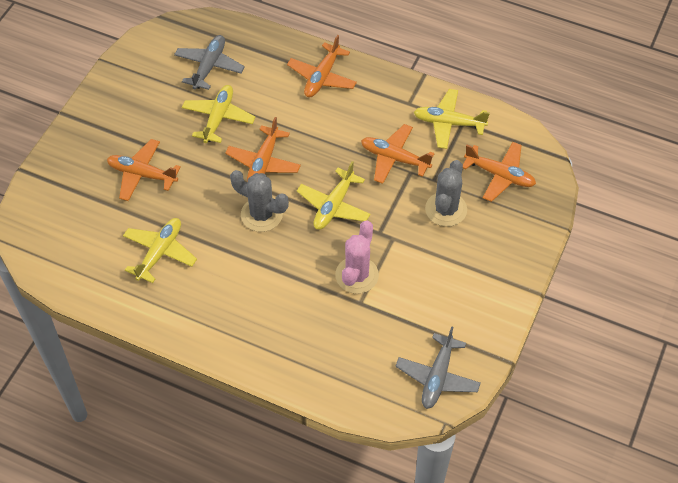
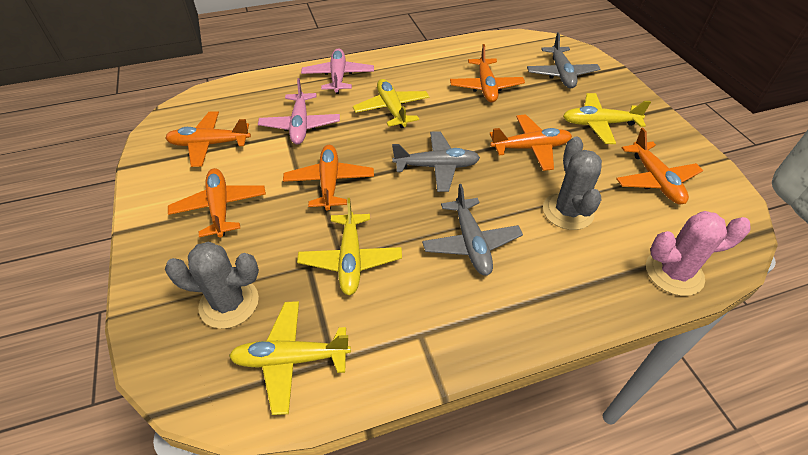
grey plane: [174,35,245,90] [395,326,481,409] = 2 -> [392,131,480,192] [422,184,523,276] [527,32,600,88] = 3
orange plane: [107,139,181,201] [225,117,301,181] [287,35,357,97] [361,124,435,184] [463,142,536,202] = 5 -> [165,111,251,167] [168,168,266,238] [283,145,374,210] [450,44,525,103] [490,114,572,171] [616,128,703,204] = 6
pink plane: none = 0 -> [258,78,340,144] [301,48,374,94] = 2

